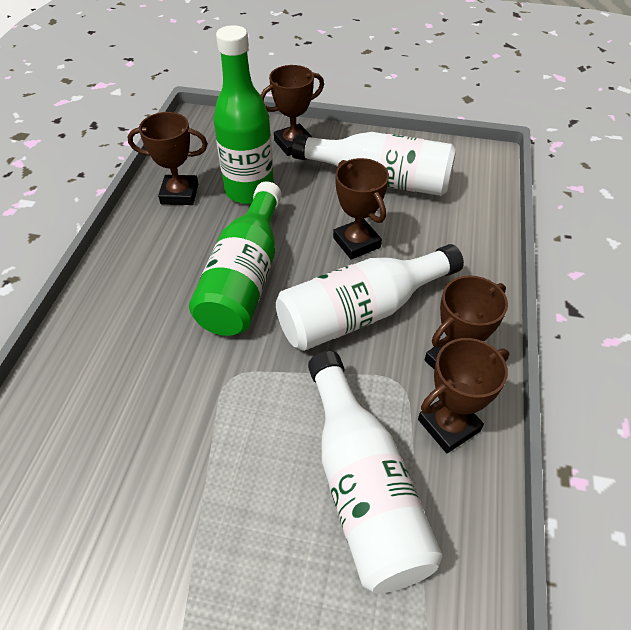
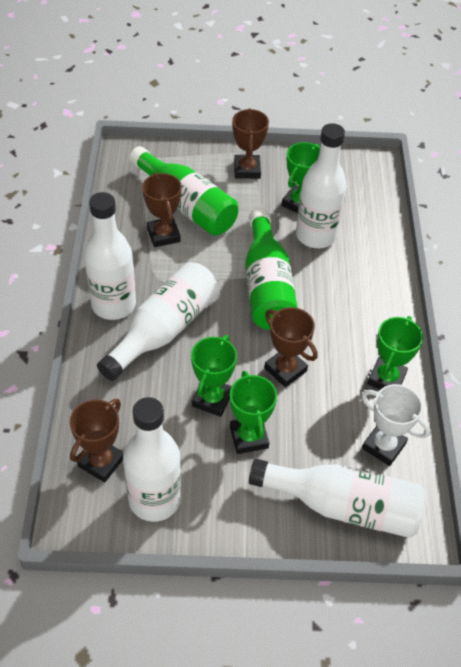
brown trophy: [127,112,208,205] [260,65,324,156] [333,158,389,260] [418,338,509,453] [425,275,508,369] = 5 -> [70,399,124,482] [142,172,182,247] [232,108,269,179] [264,307,318,387] = 4
green trophy: none = 0 -> [191,335,237,417] [230,371,277,454] [282,142,320,213] [367,316,423,390] = 4
white bottle: [276,244,464,351] [291,132,456,196] [308,351,443,594] = 3 -> [84,192,136,320] [97,262,218,381] [123,397,181,522] [249,459,426,538] [296,123,347,248] = 5
white trophy: none = 0 -> [362,384,430,466] = 1

